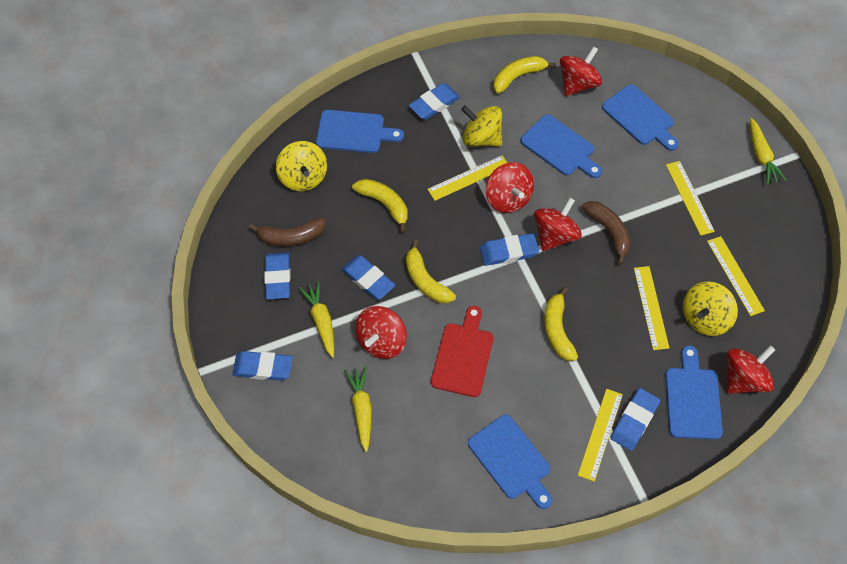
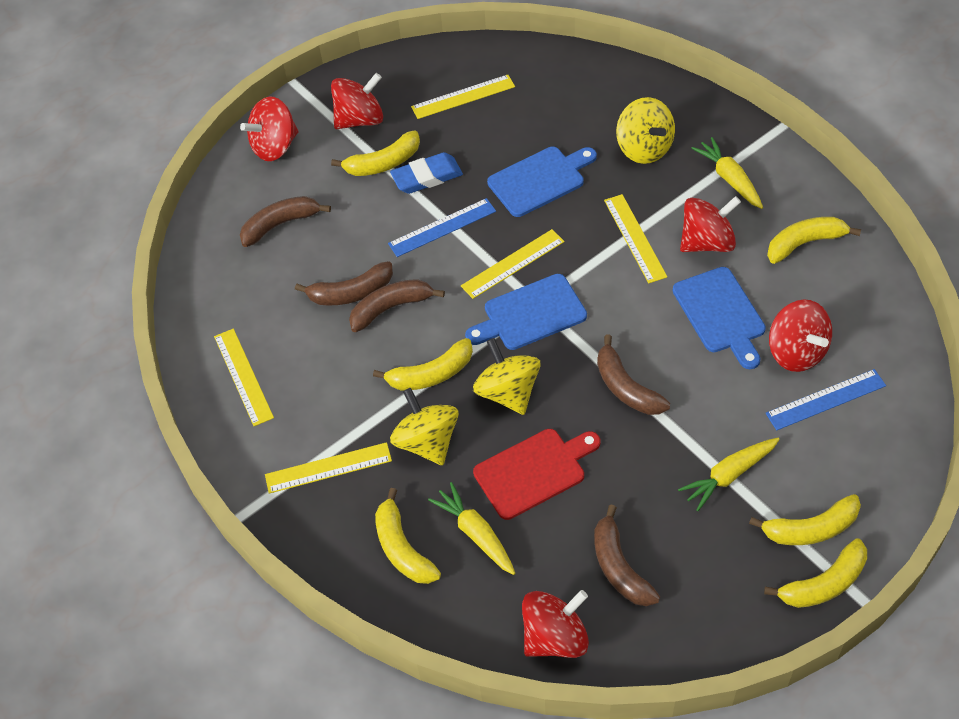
blue cutting board: [316,110,404,153] [468,415,552,509] [520,115,602,178] [602,84,679,151] [665,346,723,439] = 5 -> [465,274,587,350] [487,147,597,217] [673,267,766,369] = 3
blue eraser: [232,351,293,381] [264,252,291,299] [341,255,395,300] [409,83,460,120] [480,233,539,266] [610,388,660,451] = 6 -> [390,152,463,194] = 1
blue ruler: none = 0 -> [388,198,496,257] [766,369,886,431] = 2
brown banana: [249,217,326,246] [582,201,631,265] = 2 -> [240,196,331,247] [295,261,393,306] [349,279,445,332] [594,505,660,606] [597,335,670,415] = 5
yellow banana: [352,179,408,233] [406,240,456,303] [493,56,556,94] [544,287,578,361] = 4 -> [331,131,420,176] [373,338,473,390] [375,488,441,584] [749,494,861,545] [764,538,867,608] [767,217,861,264] = 6

